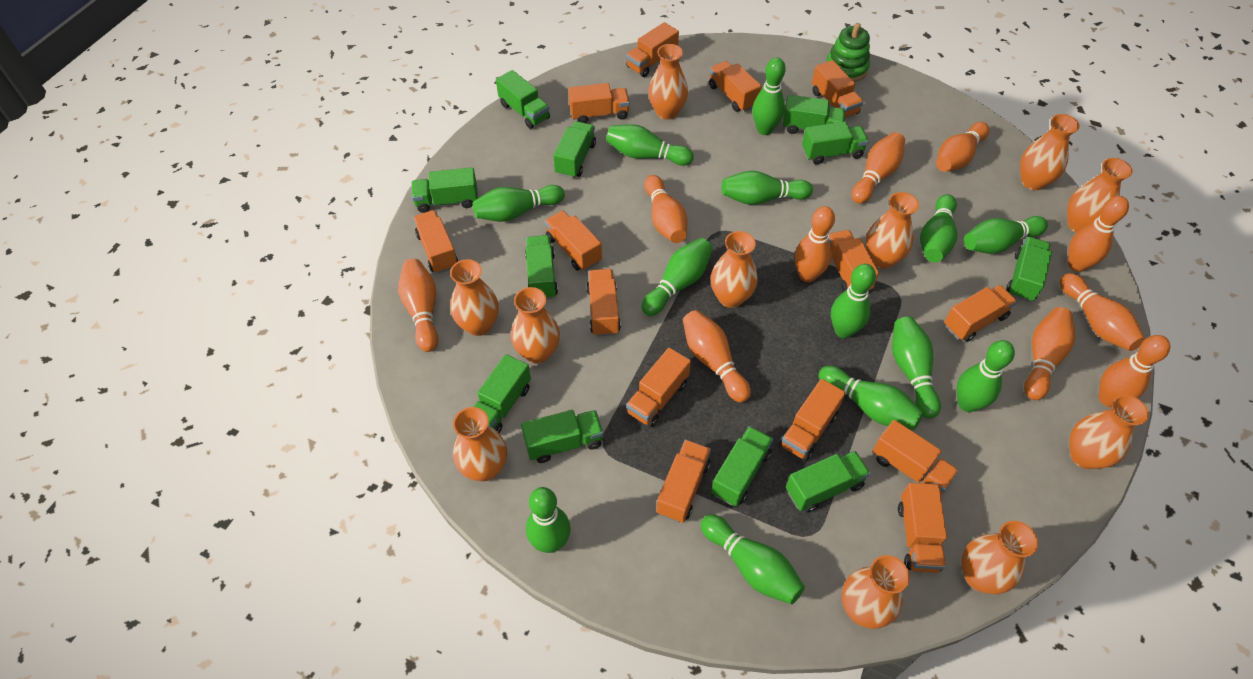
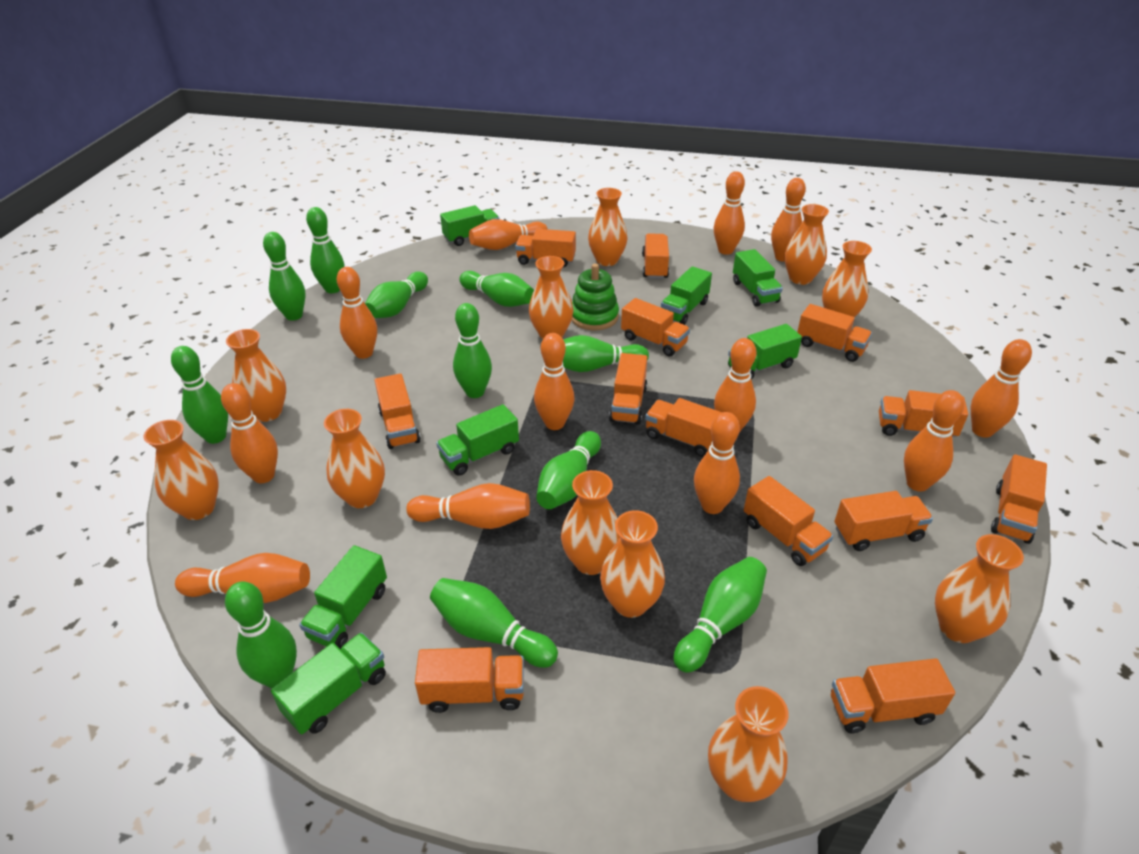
green bowling pin: [473,185,565,222] [526,487,570,553] [606,124,694,166] [642,238,713,316] [701,514,805,604] [721,171,813,205] [752,57,786,135] [818,366,924,430] [831,264,876,338] [892,317,941,418] [920,194,957,262] [957,340,1015,412] [964,216,1048,254] = 13 -> [171,346,228,444] [225,582,297,688] [263,232,306,321] [306,207,344,293] [365,272,428,318] [430,578,558,668] [453,303,492,398] [459,271,534,307] [536,431,601,509] [563,335,649,372] [674,557,767,673] = 11
green truck: [411,167,478,213] [474,354,531,433] [496,70,550,129] [521,410,603,463] [525,235,558,299] [553,121,596,178] [711,426,773,506] [783,95,845,134] [786,451,870,513] [802,122,869,165] [1006,237,1052,302] = 11 -> [271,632,386,734] [299,545,387,649] [436,404,519,476] [440,205,500,246] [661,266,712,325] [728,324,802,379] [733,249,783,307] = 7
orange bowling pin: [398,259,438,352] [644,175,687,243] [683,310,751,402] [795,206,835,282] [851,132,905,204] [936,122,990,172] [1024,307,1075,400] [1060,273,1145,351] [1068,196,1129,272] [1099,335,1170,407] = 10 -> [175,553,310,603] [221,383,278,483] [337,267,377,359] [406,483,530,529] [469,219,547,250] [534,333,575,430] [694,412,740,514] [714,172,745,255] [714,338,756,433] [771,178,806,262] [904,390,964,492] [971,339,1032,438] = 12
orange truck: [413,210,458,273] [545,211,602,271] [568,83,630,123] [586,269,621,337] [626,22,679,77] [626,348,691,427] [656,439,711,523] [709,61,762,112] [779,379,846,461] [812,60,863,118] [829,230,879,292] [873,420,959,495] [898,483,947,573] [944,285,1017,342] = 14 -> [375,374,421,449] [415,647,524,713] [515,229,576,268] [609,353,647,425] [621,298,690,357] [642,234,669,279] [645,398,722,457] [744,476,833,566] [797,304,872,362] [831,658,955,733] [835,491,933,551] [879,390,968,437] [991,454,1047,544] = 13

